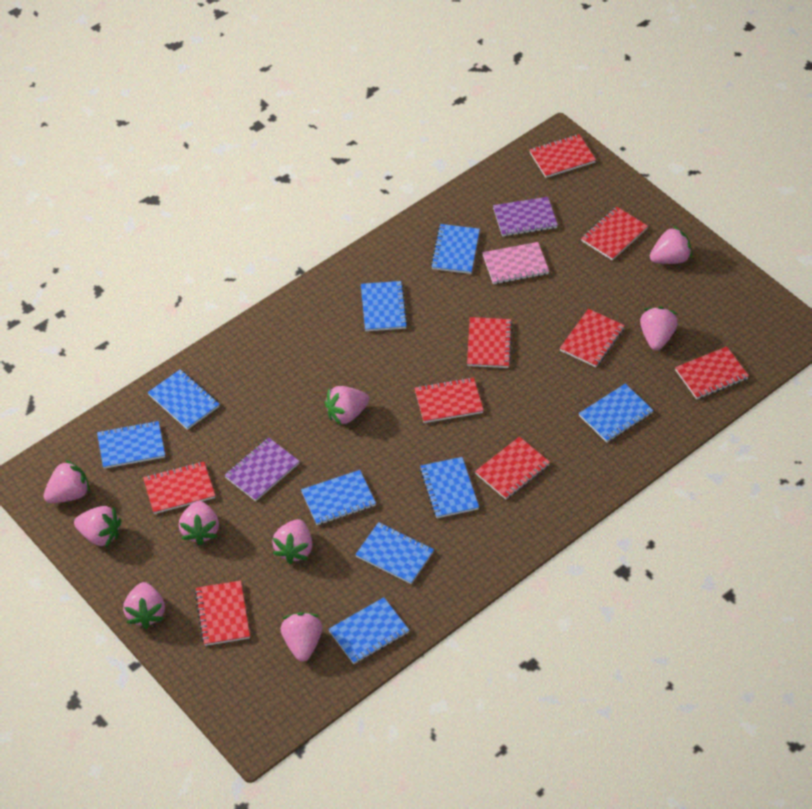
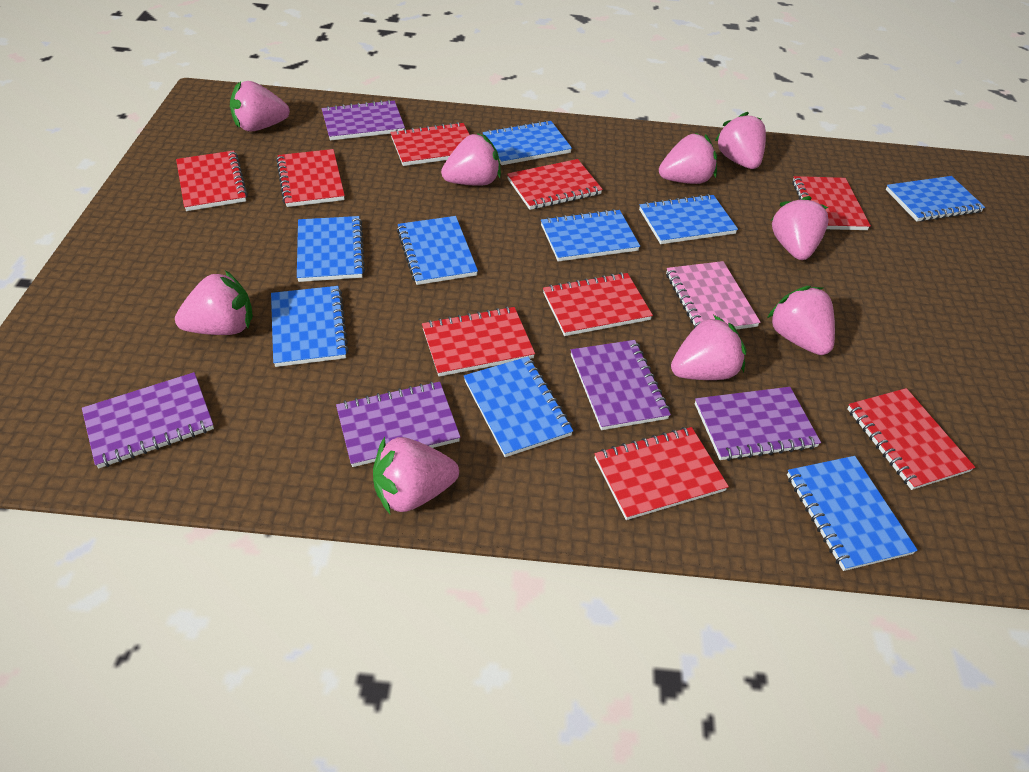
purple notebook: [225,438,300,501] [493,197,558,236] = 2 -> [82,372,214,468] [322,99,405,140] [336,381,461,467] [571,340,671,430] [695,387,821,461] = 5

